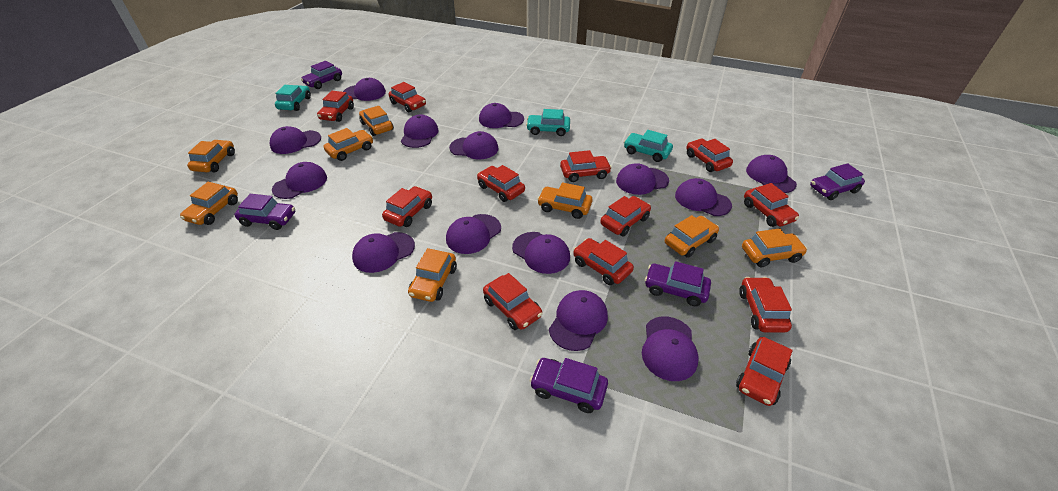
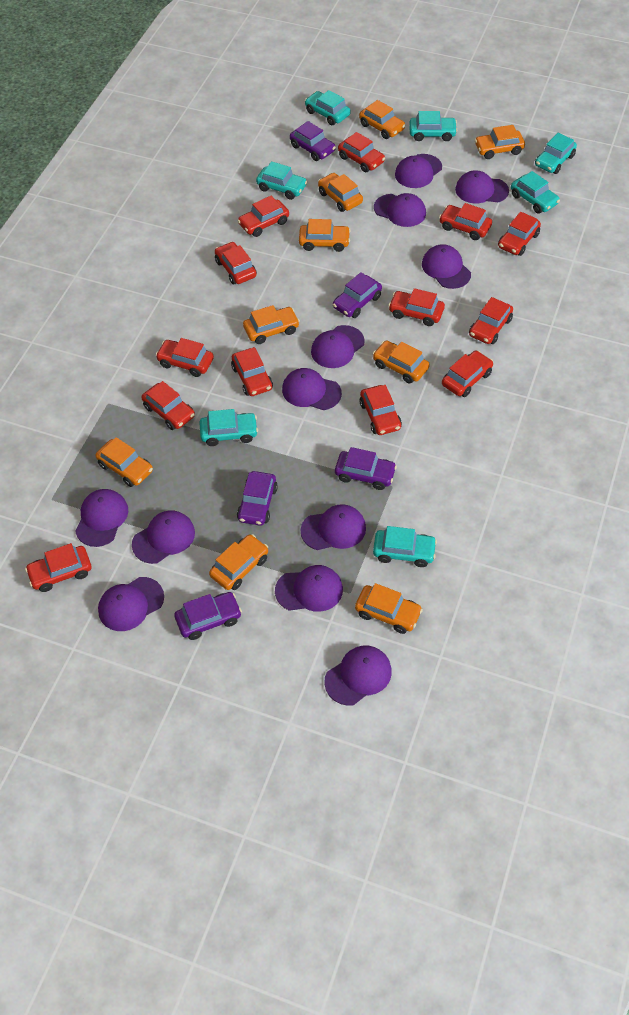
orange car: [180,182,238,225] [187,140,235,172] [324,128,373,161] [359,106,394,136] [408,248,457,302] [537,182,593,219] [665,215,719,258] [742,228,807,267] = 8 -> [95,437,153,487] [209,534,268,590] [243,305,300,344] [299,219,351,252] [318,173,363,212] [355,583,423,634] [359,100,406,139] [373,340,430,383] [475,125,525,159] = 9
purple cap: [270,126,321,154] [272,162,327,199] [343,78,386,101] [352,232,415,273] [401,115,439,148] [446,214,501,254] [449,131,498,159] [479,103,524,128] [512,232,570,274] [549,290,608,351] [616,163,669,195] [642,316,699,381] [675,178,732,216] [746,155,797,193] = 14 -> [75,489,128,547] [98,577,164,631] [132,510,195,564] [275,565,343,612] [282,368,342,410] [300,504,366,550] [311,325,365,368] [325,646,392,706] [374,193,426,227] [395,154,442,188] [422,244,471,289] [455,170,509,203] = 12
red car: [317,91,354,122] [382,186,432,227] [389,82,426,113] [477,165,525,202] [483,273,542,330] [560,150,612,182] [573,238,634,285] [600,196,651,236] [687,138,733,172] [736,337,793,406] [739,277,792,332] [744,183,799,227] = 12 -> [25,543,91,592] [142,381,195,430] [156,338,214,377] [215,242,257,285] [231,347,273,396] [238,196,289,237] [338,132,385,172] [359,385,402,435] [388,288,445,326] [439,203,492,240] [442,351,493,397] [469,297,513,344] [498,212,541,256] = 13
turquoise car: [275,85,311,111] [526,109,570,136] [624,130,673,162] = 3 -> [199,409,258,446] [256,161,307,200] [305,90,351,125] [373,526,437,567] [409,111,457,141] [511,171,560,214] [535,133,577,174] = 7

